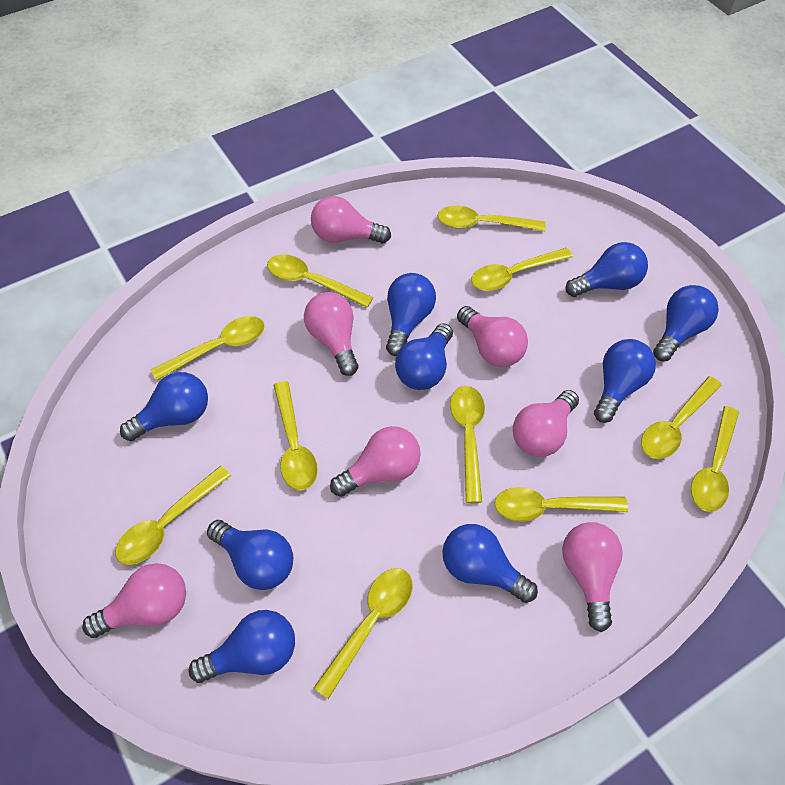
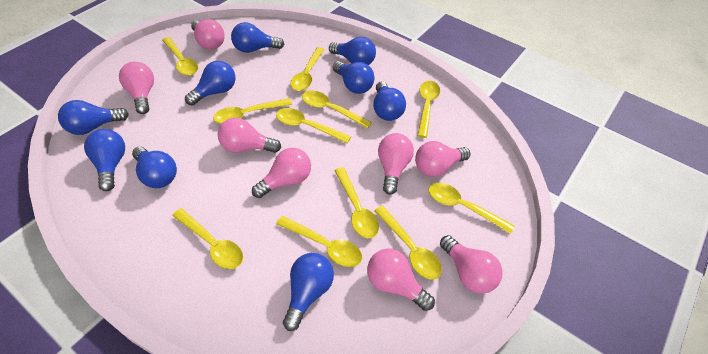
pink light bulb: [82,563,186,638] [304,292,358,376] [311,196,391,243] [330,426,421,497] [457,306,528,367] [513,390,579,457] [562,522,623,632] = 7 -> [119,62,154,114] [191,19,225,50] [217,118,281,153] [252,148,311,198] [367,248,435,311] [378,133,414,195] [415,141,470,177] [440,235,503,294] = 8

